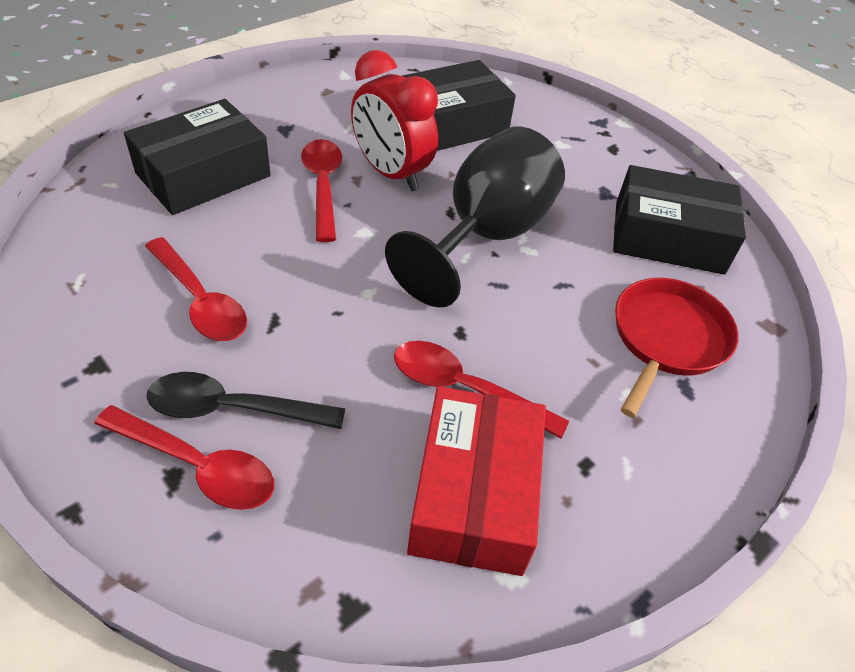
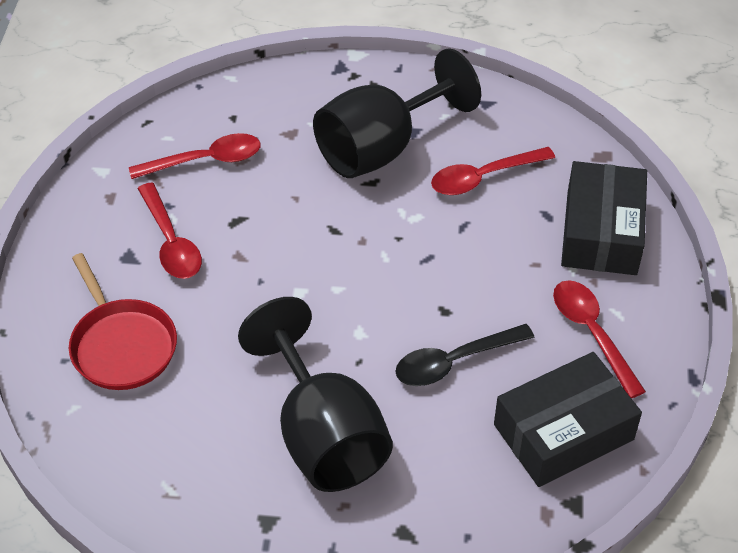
black box: [124,99,271,215] [402,60,516,151] [613,165,746,275] = 3 -> [494,352,642,487] [561,161,647,275] = 2
black goblet: [385,126,565,307] = 1 -> [238,297,393,492] [313,48,481,178] = 2
red box: [407,386,546,576] = 1 -> none = 0
red clock: [351,50,438,191] = 1 -> none = 0

